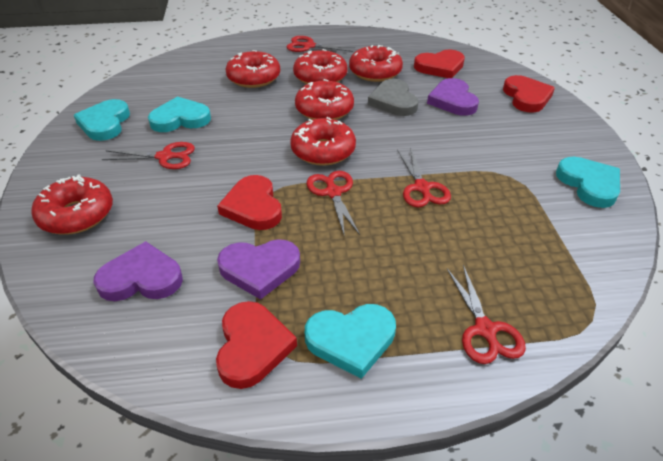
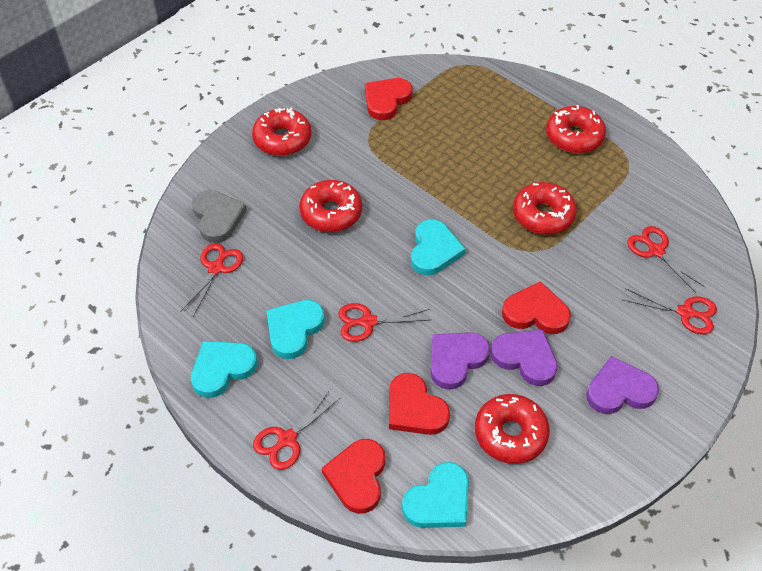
red donut: [31,174,113,235] [225,50,280,88] [290,117,356,166] [293,49,347,84] [295,79,354,120] [349,45,403,82] = 6 -> [252,108,311,156] [299,180,362,232] [475,394,550,464] [513,182,577,235] [546,105,606,153] = 5

